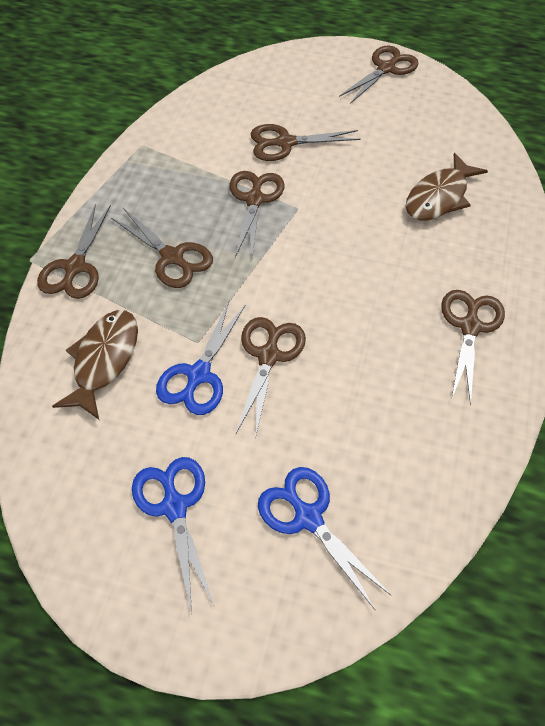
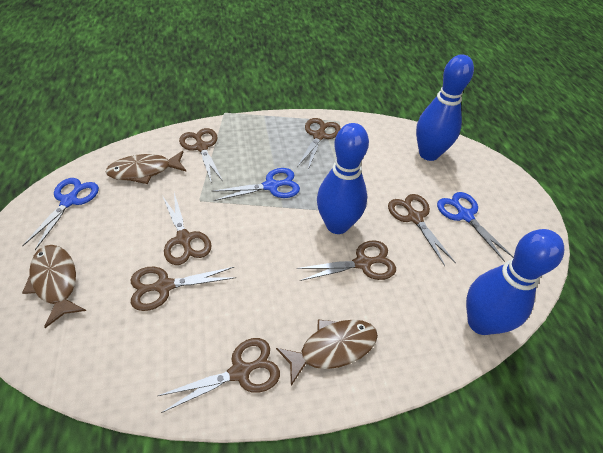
blue bowling pin: none = 0 -> [317,123,369,234] [416,54,474,161] [466,229,564,335] = 3
brown fish: [52,310,138,420] [406,153,488,221] = 2 -> [22,245,86,328] [105,151,187,184] [276,319,378,386] = 3

